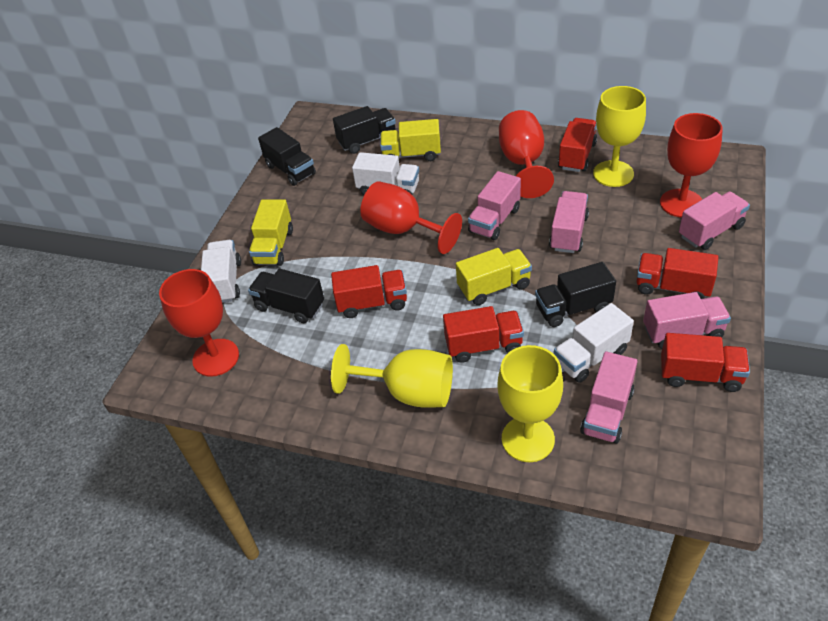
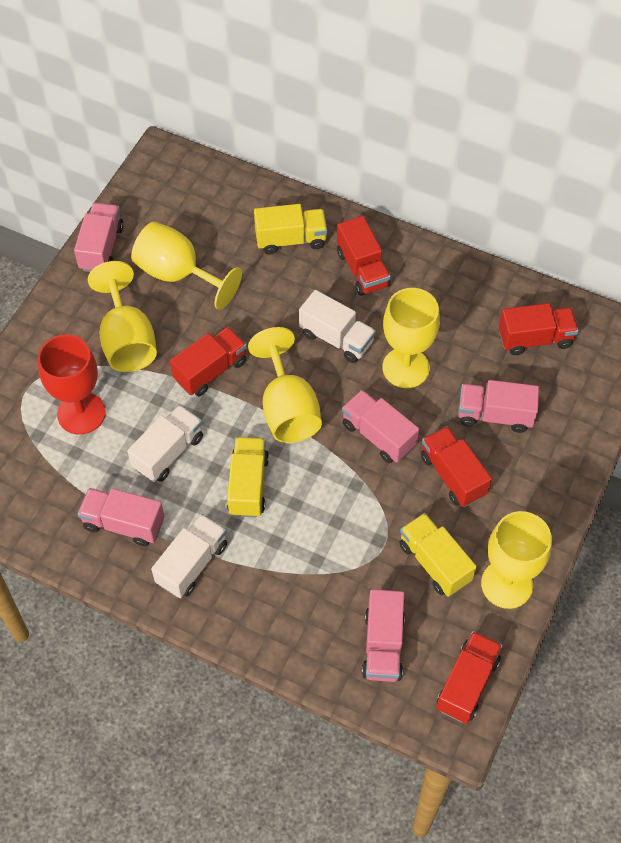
black truck: [248,269,324,323] [258,127,316,186] [333,106,396,154] [535,262,616,327] = 4 -> none = 0
red goblet: [159,269,239,377] [360,181,462,254] [499,110,554,198] [660,113,723,218] = 4 -> [38,334,106,435] = 1
yellow goblet: [331,344,453,408] [497,345,563,462] [593,86,646,187] = 3 -> [88,261,157,372] [131,222,242,310] [248,327,322,443] [382,288,440,388] [481,511,552,609] = 5

